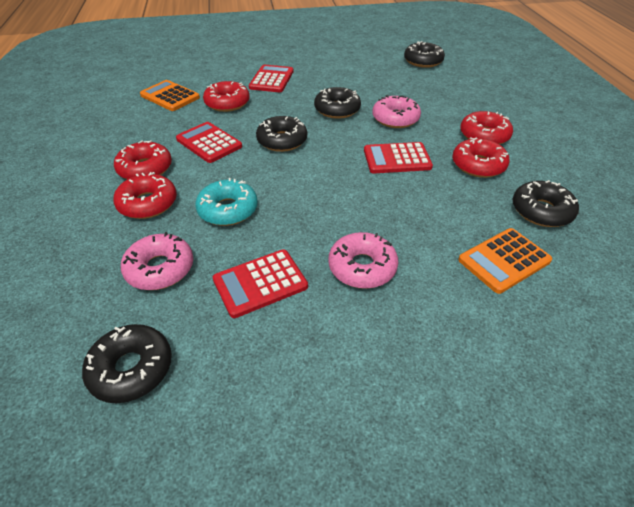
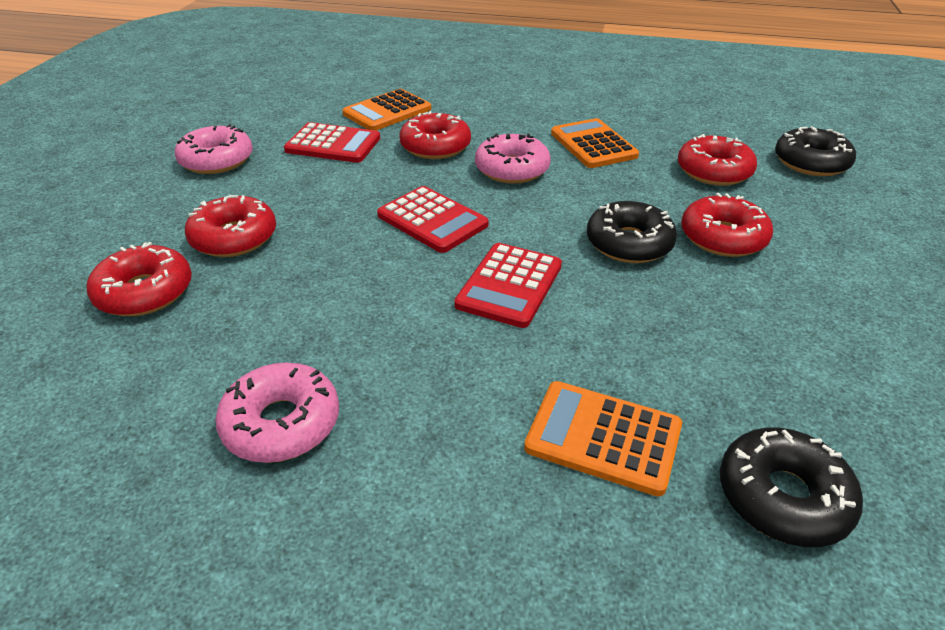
black donut: [82,324,172,403] [256,116,307,152] [314,87,361,119] [404,41,445,68] [512,180,579,227] = 5 -> [587,201,677,263] [720,428,863,547] [775,126,856,176] = 3
orange calculator: [140,80,200,111] [458,228,552,294] = 2 -> [342,89,431,130] [524,381,682,497] [551,118,639,168] = 3
red calculator: [176,122,242,163] [213,249,308,318] [249,65,293,92] [364,142,433,173] = 4 -> [284,122,380,163] [377,186,489,253] [454,243,562,328] = 3
turquoise donut: [195,178,258,226] = 1 -> none = 0

